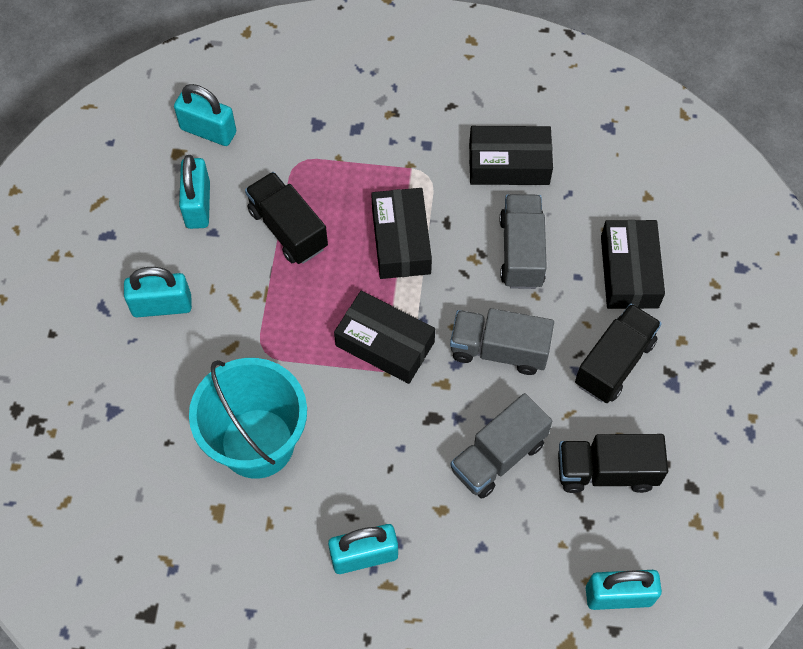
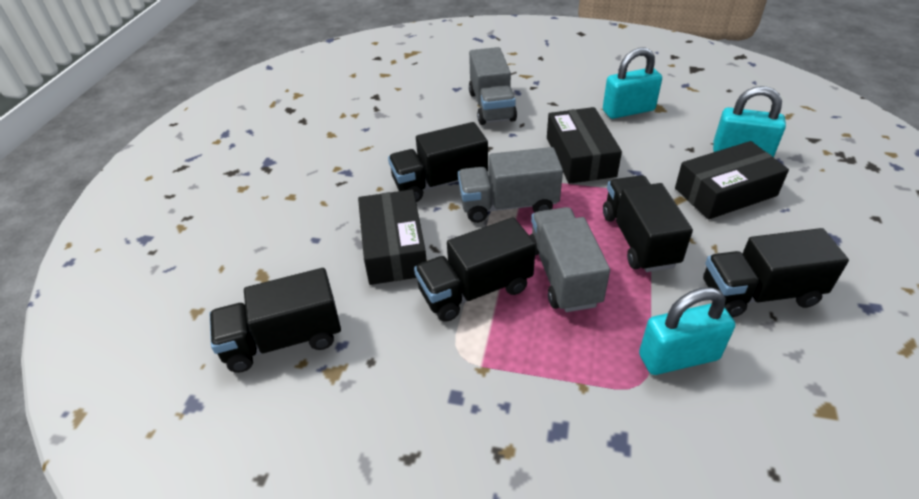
black box: [334,291,435,384] [371,188,432,279] [469,126,553,185] [601,220,665,309] = 4 -> [358,189,427,285] [547,107,622,184] [675,141,789,219] = 3
black truck: [245,172,328,264] [558,434,668,493] [575,303,662,403] = 3 -> [209,268,341,373] [388,122,488,202] [414,217,536,322] [603,175,693,272] [703,228,849,317] = 5
turquoise bucket: [189,358,307,479] = 1 -> none = 0
turquoise padlock: [124,267,192,317] [174,84,236,146] [179,155,210,229] [328,524,398,574] [586,570,662,610] = 5 -> [603,47,662,119] [639,287,735,375] [713,86,786,158] = 3

